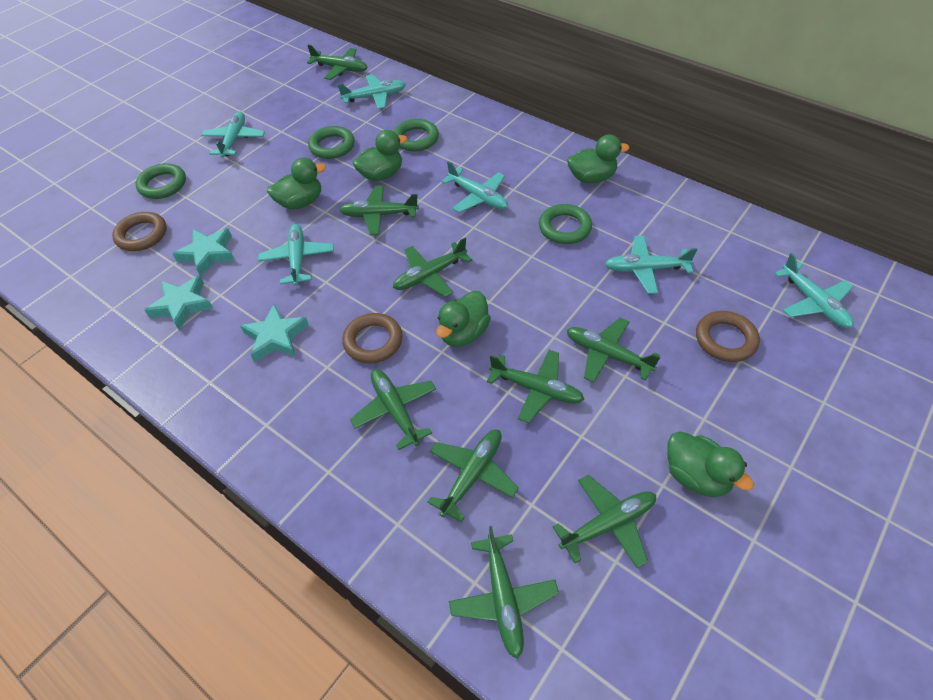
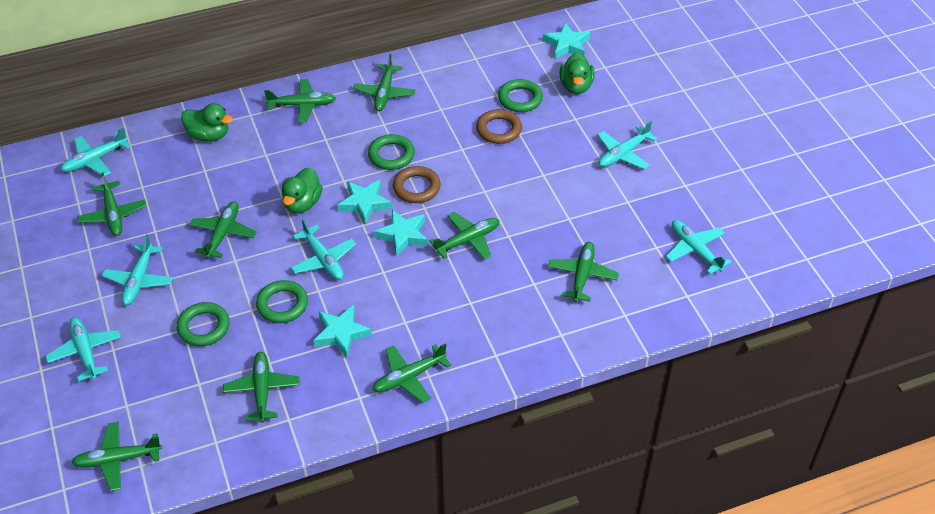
brown ring: [112,212,167,251] [342,313,402,363] [696,311,760,362] = 3 -> [393,166,441,203] [476,109,522,144] = 2
green duck: [267,158,326,209] [353,130,407,181] [436,291,491,347] [567,134,629,183] [667,431,754,497] = 5 -> [181,103,233,142] [282,168,323,213] [560,52,595,94] = 3
turquoise star: [144,275,213,331] [173,228,235,276] [240,304,309,362] = 3 -> [313,305,372,357] [337,180,392,224] [374,210,428,257] [543,23,590,58] = 4

